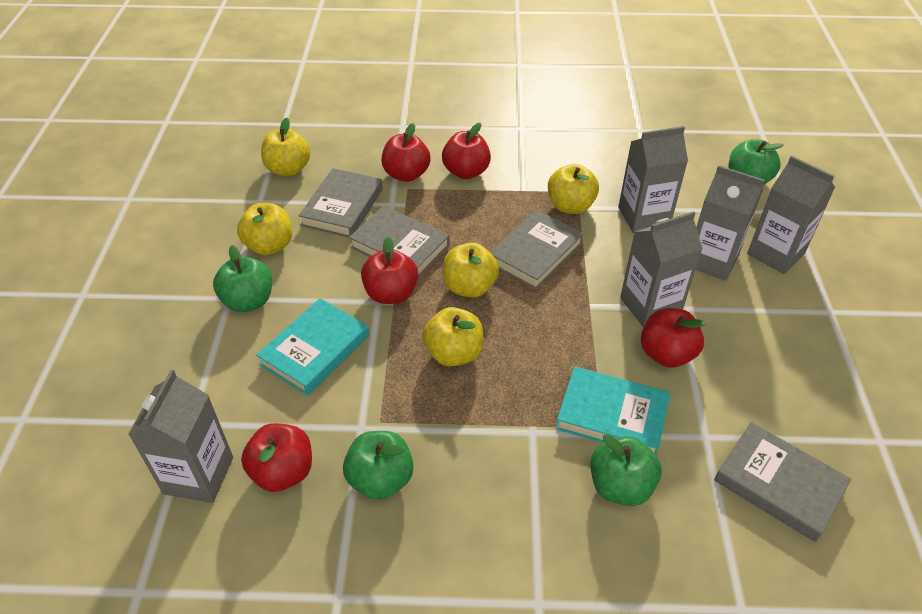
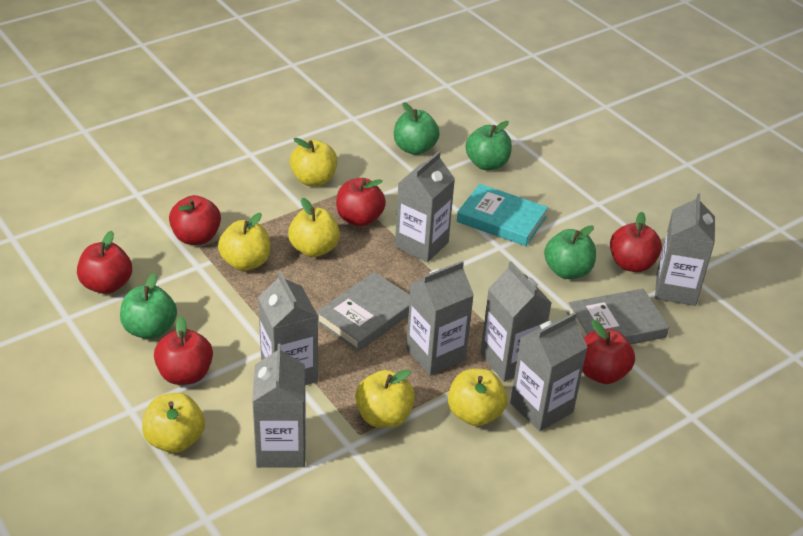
grey book: [299,168,383,237] [349,206,450,278] [490,210,584,290] [714,422,851,542] = 4 -> [316,272,410,352] [567,289,669,345] = 2
grey carton: [128,370,233,503] [618,126,688,233] [620,211,703,328] [696,165,765,281] [747,156,835,274] = 5 -> [252,344,306,468] [258,271,318,385] [395,151,455,262] [406,261,474,376] [480,262,552,382] [510,312,588,431] [655,193,715,306] = 7
red apple: [241,423,312,492] [361,237,418,304] [382,123,431,182] [442,123,491,179] [641,308,706,368] = 5 -> [77,231,132,294] [154,316,213,385] [169,195,221,245] [336,178,386,226] [582,320,635,384] [610,212,662,272] = 6
turquoise book: [256,298,369,396] [556,367,670,455] = 2 -> [457,184,548,246] = 1
yellow apple: [237,203,292,255] [261,117,310,176] [422,307,483,367] [443,243,499,298] [548,164,599,214] = 5 -> [142,393,205,453] [218,213,271,271] [288,198,340,257] [290,138,338,186] [355,369,415,428] [448,368,507,426] = 6

